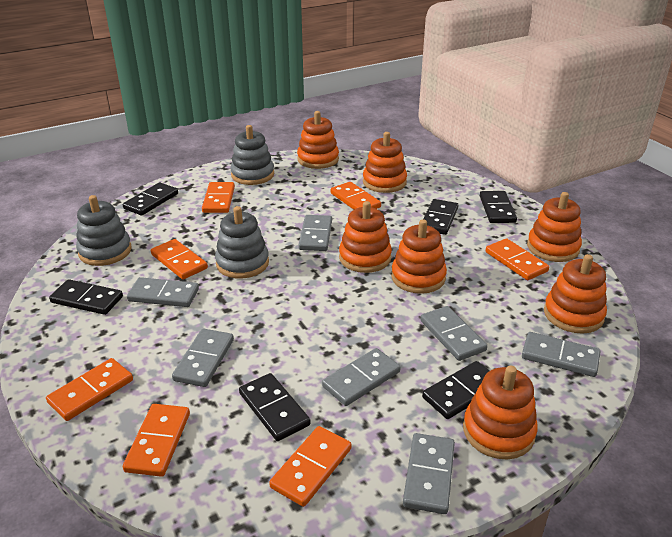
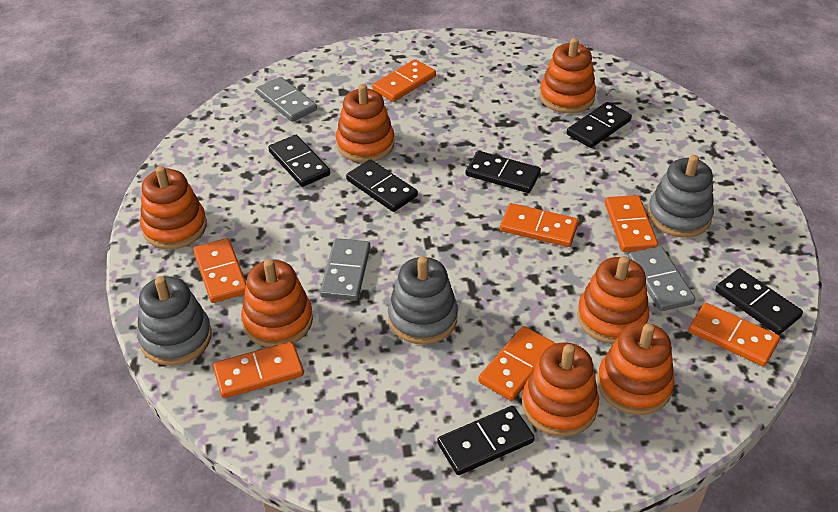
grey domino: [127,277,199,307] [172,328,234,387] [298,215,332,251] [322,348,401,406] [403,433,455,514] [420,306,487,361] [522,332,601,377] = 7 -> [256,77,317,122] [320,238,370,301] [628,246,695,311] = 3

